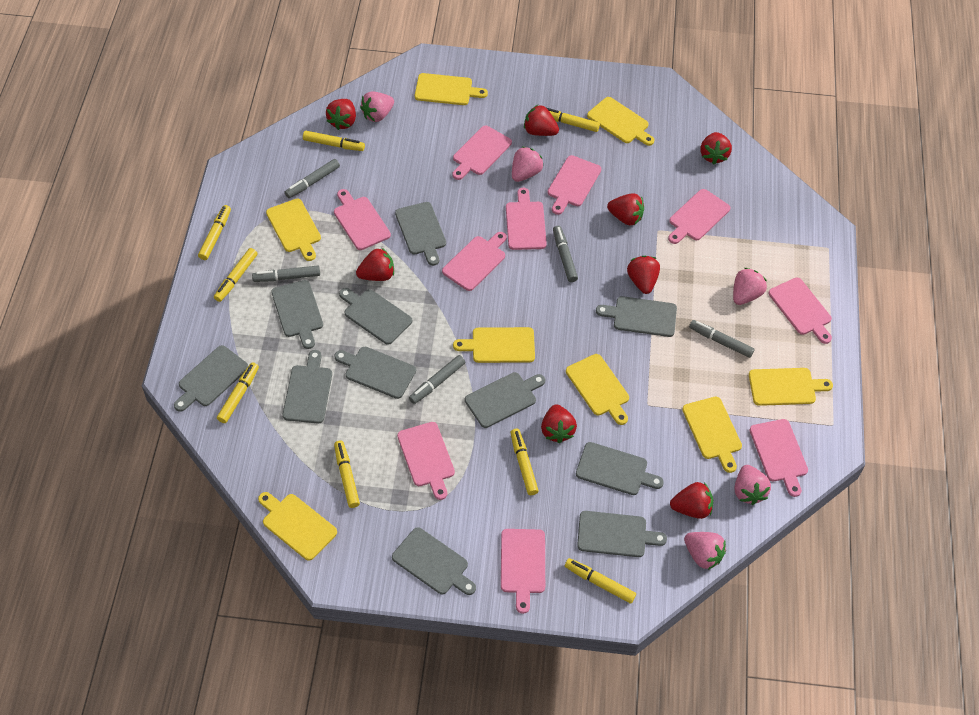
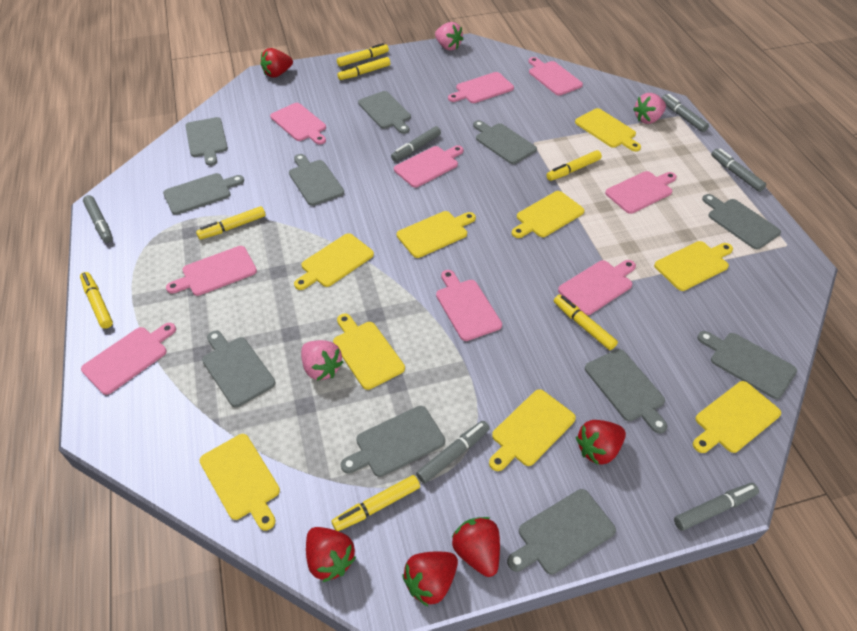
grey marker: [252,266,320,282] [285,159,340,198] [409,355,465,404] [553,226,578,282] [689,320,755,358] = 5 -> [83,195,113,243] [391,126,441,162] [416,421,490,484] [662,94,709,132] [674,483,759,531] [711,148,766,192] = 6
pink cutting board: [334,189,391,250] [397,422,455,500] [442,232,507,291] [452,125,512,180] [501,529,545,614] [506,188,547,250] [548,155,601,215] [668,189,730,244] [750,419,808,497] [768,277,832,344] = 10 -> [81,323,176,395] [166,246,257,296] [270,103,326,145] [394,145,464,188] [436,270,502,341] [448,72,514,103] [529,57,583,96] [558,260,636,315] [605,171,677,214] = 9
pink strawberry: [360,91,394,122] [512,147,543,182] [684,532,726,570] [733,268,767,305] [735,465,771,505] = 5 -> [301,340,343,381] [435,22,463,51] [633,93,666,124] = 3
red strawberry: [326,99,356,130] [356,248,394,281] [524,105,559,136] [541,404,577,443] [607,193,644,225] [627,256,660,294] [670,482,713,519] [700,132,732,165] = 8 -> [261,48,293,78] [306,527,356,582] [402,552,458,606] [452,517,500,577] [576,420,626,465] = 5
yellow cutting board: [258,492,337,561] [266,199,321,261] [415,73,488,105] [453,327,535,363] [566,354,629,425] [587,97,655,146] [682,397,742,473] [749,368,833,406] = 8 -> [199,434,280,530] [294,233,374,290] [333,314,405,390] [397,211,476,258] [489,389,576,471] [512,191,584,238] [575,108,641,151] [654,241,733,291] [693,381,781,453] = 9
yellow marker: [198,205,231,260] [214,248,257,302] [217,362,259,423] [303,131,365,151] [334,441,360,508] [510,429,539,495] [547,108,600,132] [565,558,636,603] = 8 -> [80,272,113,329] [196,206,266,240] [332,475,420,531] [337,43,389,67] [337,57,390,80] [546,150,602,181] [554,295,618,350] = 7

